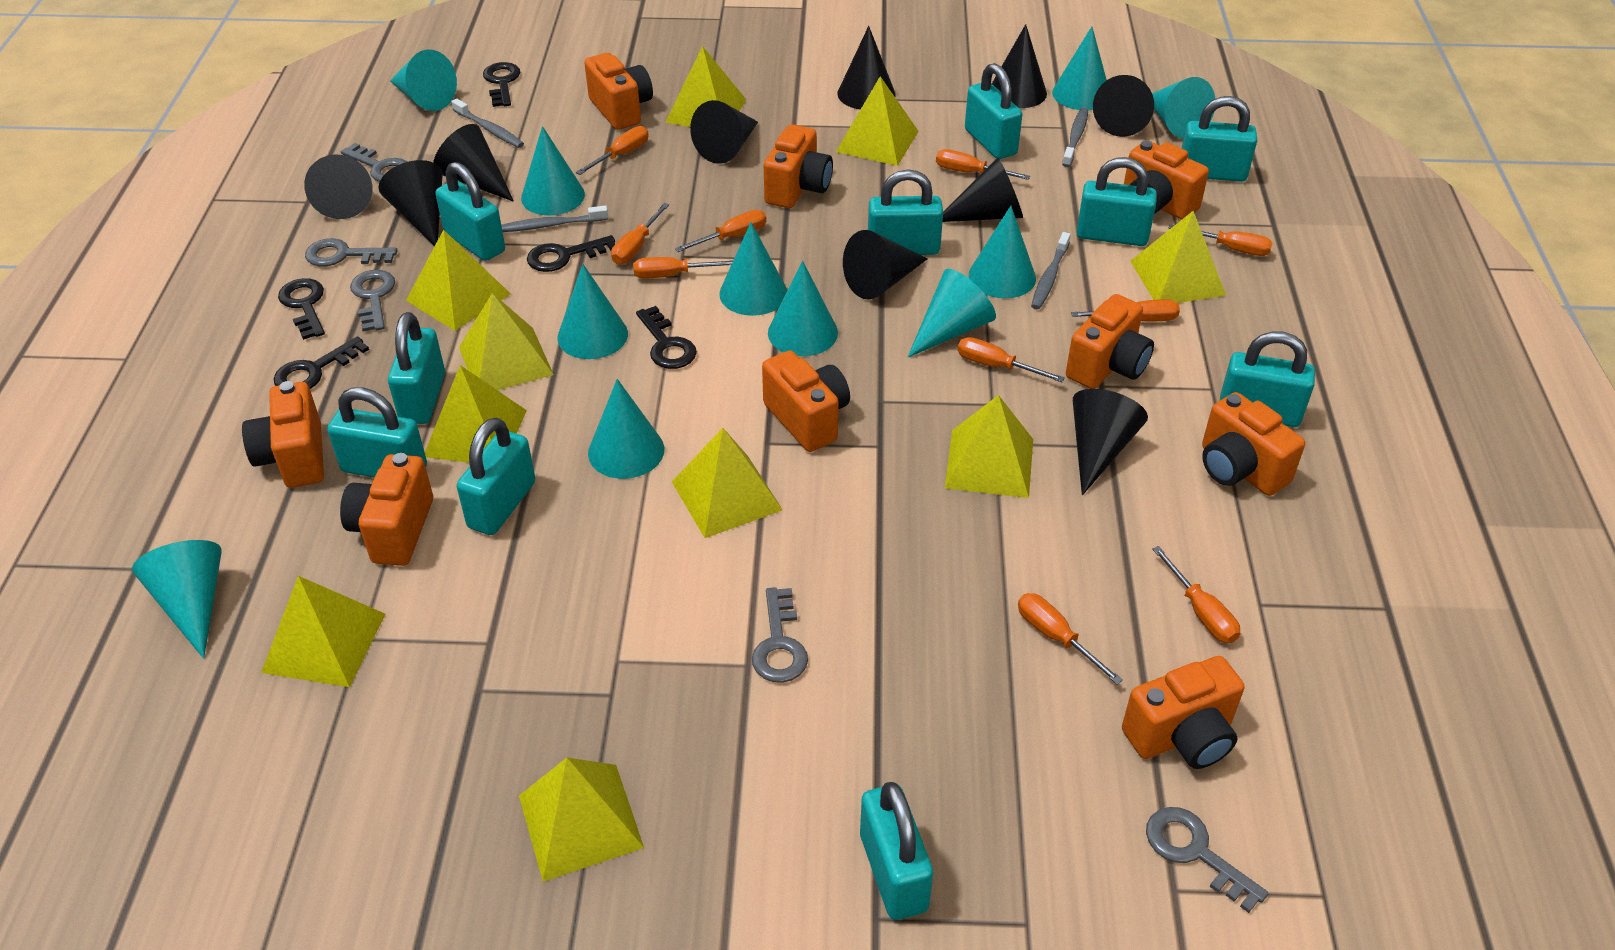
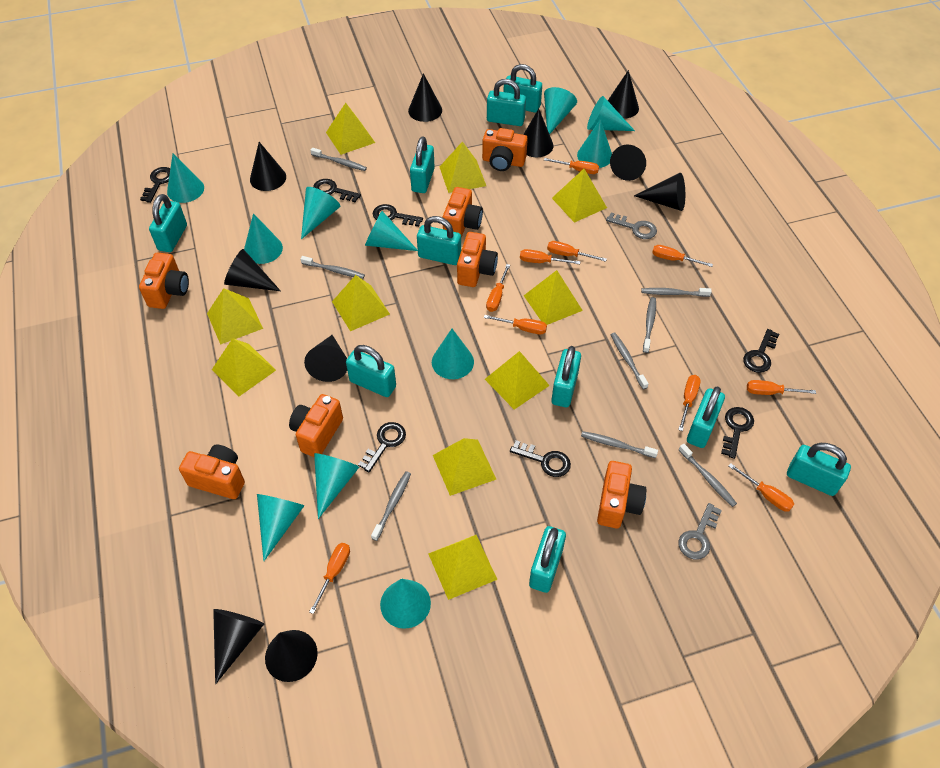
black key: [274,336,369,389] [278,278,325,340] [483,62,520,107] [527,235,615,272] [636,306,697,369] = 5 -> [140,167,170,203] [313,179,361,203] [358,422,406,472] [373,204,423,227] [510,440,571,477] [721,407,754,459] [743,329,779,373] = 7
grey key: [305,238,397,267] [341,143,407,182] [350,270,395,332] [752,587,808,683] [1146,807,1269,913] = 5 -> [606,212,657,239] [678,503,722,560] = 2
grey toothbrush: [452,99,524,148] [501,206,608,232] [1031,232,1071,309] [1062,108,1088,167] = 4 -> [301,256,365,279] [310,148,367,171] [371,471,411,541] [581,431,658,458] [611,333,649,389] [641,288,712,297] [643,297,656,353] [679,444,737,507] = 8
orange camera: [242,381,324,488] [340,453,433,566] [584,53,653,130] [762,350,850,452] [764,124,833,208] [1066,294,1154,389] [1122,656,1244,769] [1124,140,1209,220] [1202,392,1305,496] = 9 -> [139,253,189,309] [179,444,245,499] [289,394,343,457] [443,187,483,238] [457,232,498,287] [482,128,528,171] [597,461,646,528] = 7

